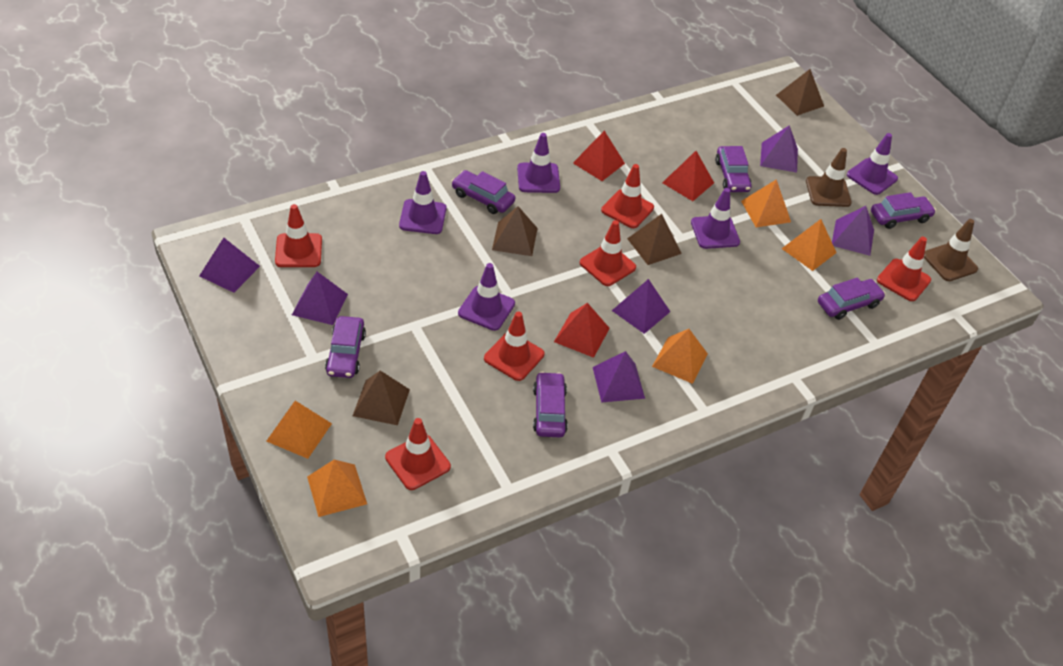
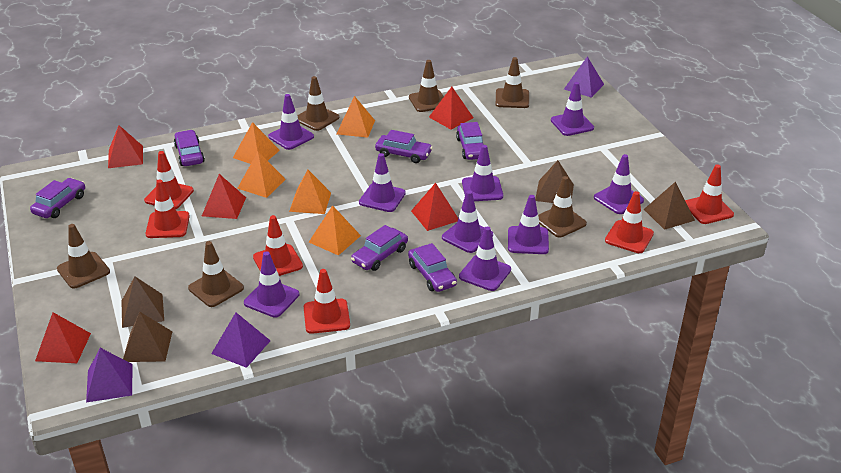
brown traffic cone: [806,148,852,207] [924,219,978,281] = 2 -> [57,224,110,289] [188,241,244,307] [297,76,339,131] [409,60,444,112] [496,57,529,108] [538,176,587,238] = 6
purple pyramid: [199,238,260,293] [292,272,348,325] [593,351,645,403] [612,279,670,334] [760,125,798,173] [832,206,874,256] = 6 -> [86,348,132,402] [211,313,271,368] [564,56,604,98] = 3
purple traffic cone: [399,171,446,234] [458,263,515,331] [517,133,560,193] [691,188,740,249] [847,133,898,195] = 5 -> [244,251,299,318] [268,94,314,150] [359,153,406,212] [442,190,493,253] [459,226,511,291] [462,145,503,201] [508,195,549,254] [551,82,594,136] [594,154,644,214] = 9
red pyramid: [554,303,610,358] [573,131,625,181] [662,151,714,201] = 3 -> [35,312,91,363] [108,125,143,168] [202,174,246,219] [411,183,458,231] [429,87,473,130] = 5

